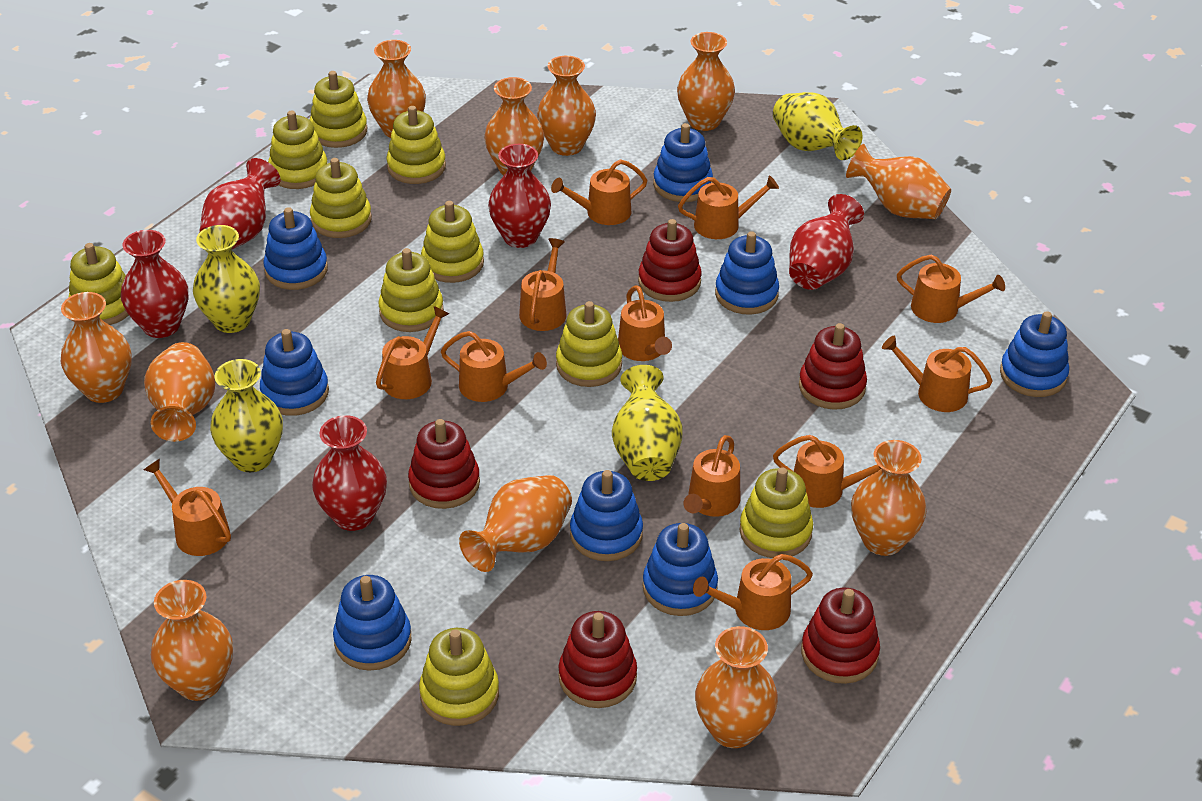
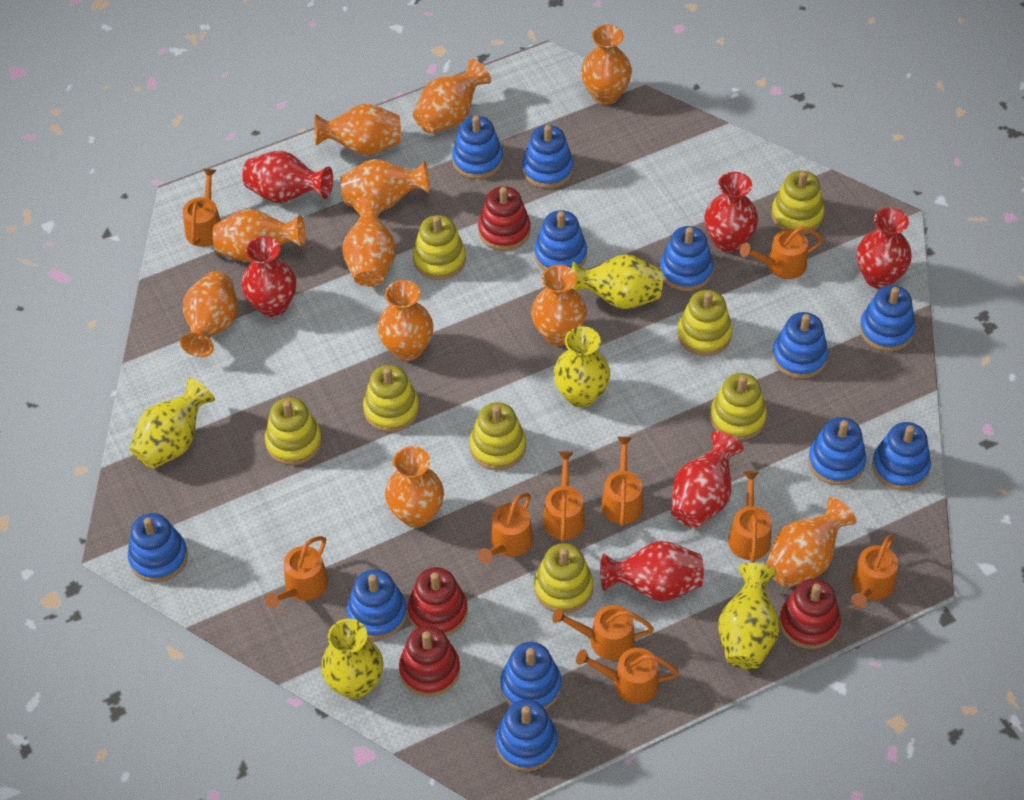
blue stacking toy: [260,329,329,416] [263,207,328,290] [333,575,412,671] [570,470,643,561] [643,523,718,616] [653,123,713,202] [715,231,779,315] [1000,311,1069,397] = 8 -> [128,513,188,582] [347,569,407,640] [452,116,503,179] [496,699,558,772] [500,642,561,710] [522,125,574,189] [534,210,587,271] [660,226,713,291] [772,312,828,379] [808,417,866,485] [859,285,915,351] [872,422,931,490] = 12
orange watering can: [144,459,231,556] [376,306,449,399] [441,331,547,402] [519,238,567,331] [551,159,647,225] [618,285,672,361] [678,176,779,239] [683,435,740,517] [693,554,813,630] [773,435,881,508] [882,336,993,412] [897,254,1005,323] = 12 -> [183,169,221,247] [265,536,328,608] [478,493,533,564] [543,451,585,542] [552,605,654,660] [576,648,679,704] [601,437,643,526] [728,471,772,563] [740,226,823,279] [851,535,898,609] = 10
red stacking toy: [408,419,480,509] [558,611,637,708] [638,219,702,302] [799,323,867,410] [801,588,880,684] = 5 -> [399,626,460,697] [408,567,468,636] [478,186,530,251] [779,578,841,649] = 4
red vase: [121,230,188,338] [199,158,281,250] [312,415,387,531] [488,144,551,248] [789,194,864,290] = 5 -> [241,236,296,317] [242,151,333,203] [600,541,704,601] [671,431,744,528] [704,172,758,253] [857,208,912,289] = 6
yellow stacking toy: [69,243,129,325] [268,110,328,189] [310,71,367,148] [310,158,372,238] [378,248,444,332] [387,106,446,184] [419,628,499,726] [421,201,484,283] [556,301,622,387] [740,467,813,558] = 10 -> [265,397,322,465] [363,365,419,432] [413,215,466,280] [470,402,526,470] [534,543,593,613] [677,290,732,356] [710,373,767,441] [771,170,825,234] = 8
yellow vase: [193,225,260,333] [210,359,283,472] [612,365,683,481] [773,92,862,160] = 4 -> [130,378,215,469] [321,619,384,699] [554,326,610,408] [571,254,663,309] [719,563,780,669] = 5

